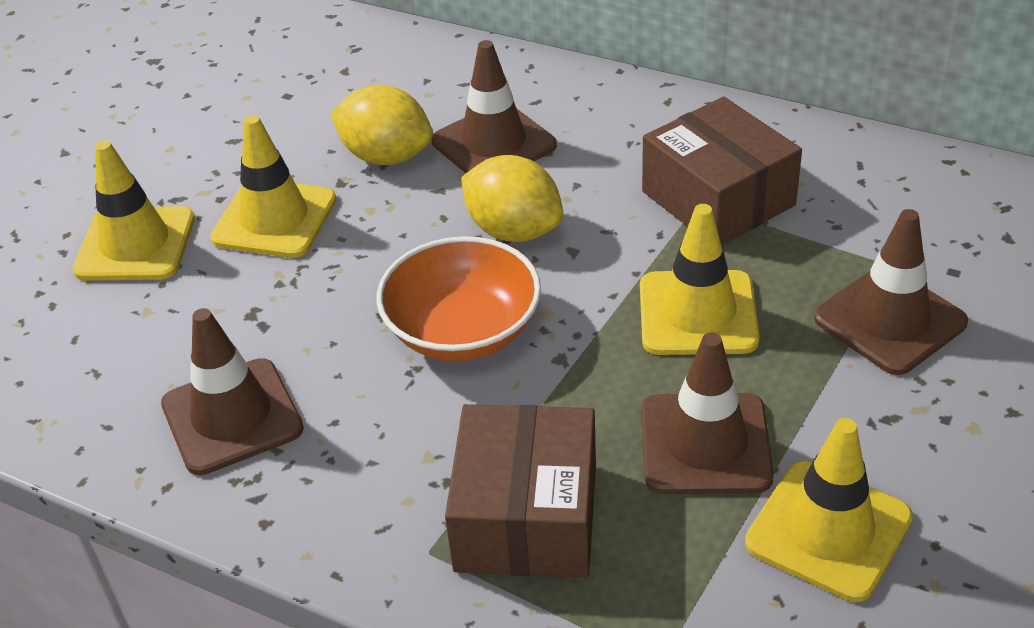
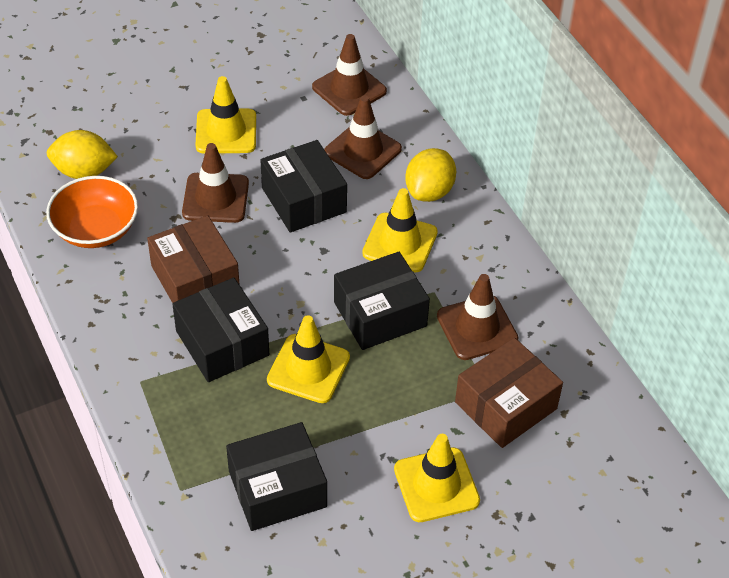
black box: none = 0 -> [172,278,269,382] [226,422,327,531] [260,140,347,233] [334,252,430,350] = 4

